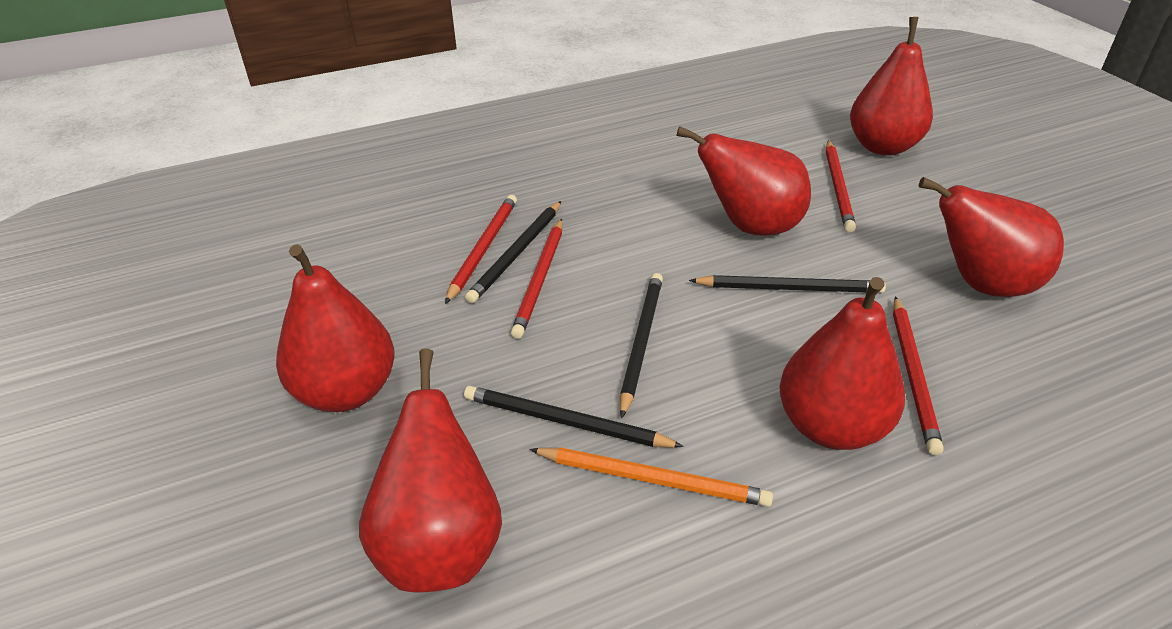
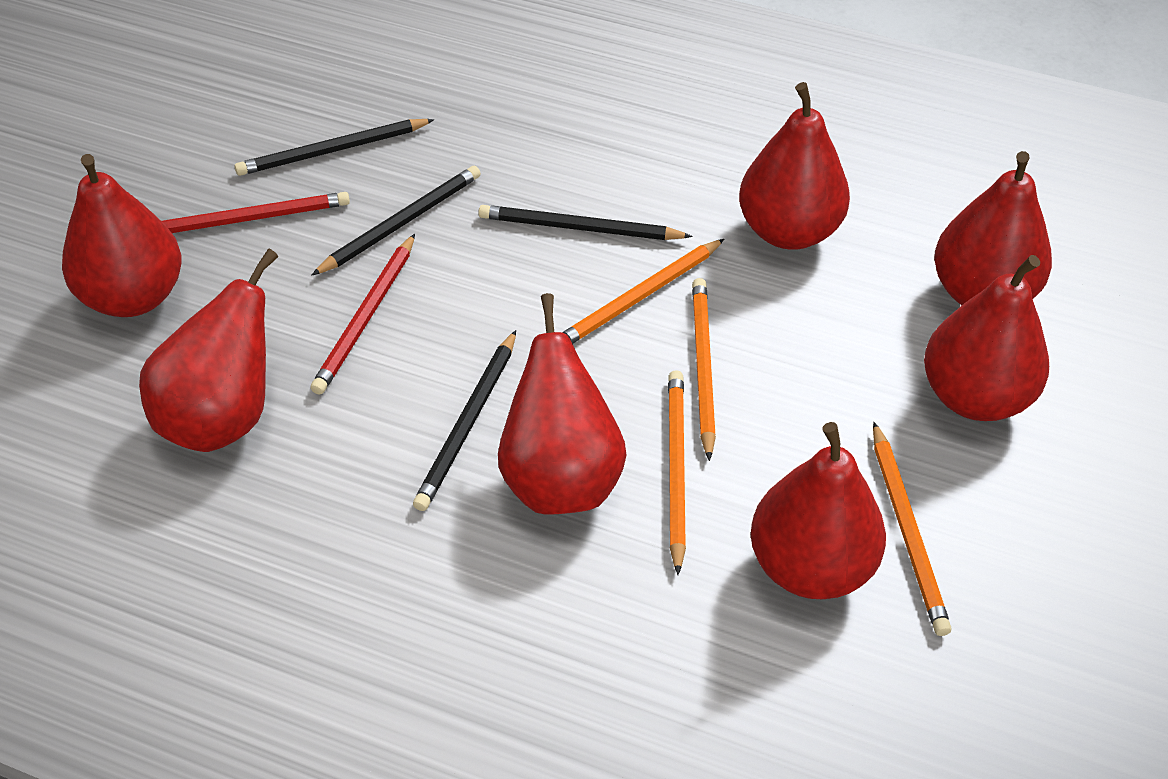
orange pencil: [530,447,773,507] = 1 -> [563,239,724,344] [668,370,686,575] [692,278,716,461] [873,422,951,636] = 4
red pear: [276,244,395,412] [359,348,502,593] [677,126,811,236] [780,277,905,450] [850,17,933,156] [919,177,1064,297] = 6 -> [62,154,182,317] [139,248,278,452] [498,293,626,515] [739,82,850,250] [751,422,886,599] [924,255,1049,421] [934,151,1052,305] = 7
red pencil: [445,195,517,304] [511,219,563,339] [826,140,856,232] [893,296,944,455] = 4 -> [162,192,350,233] [310,234,415,395] = 2

